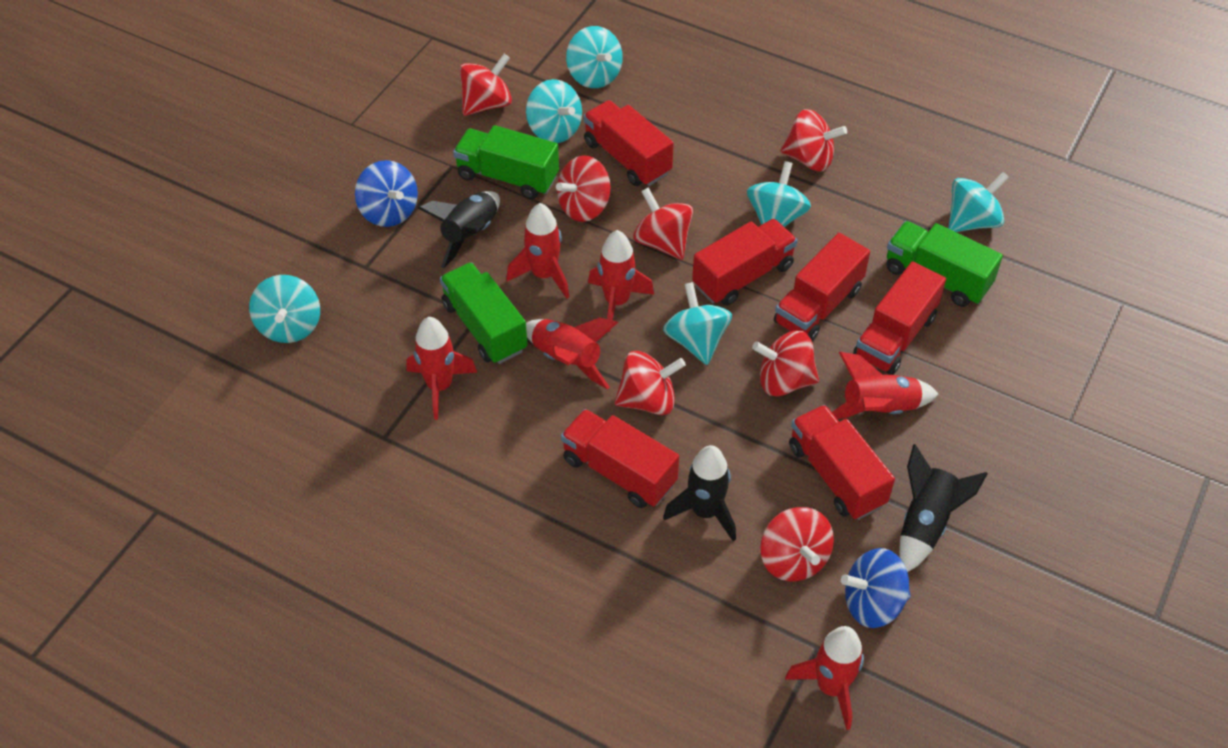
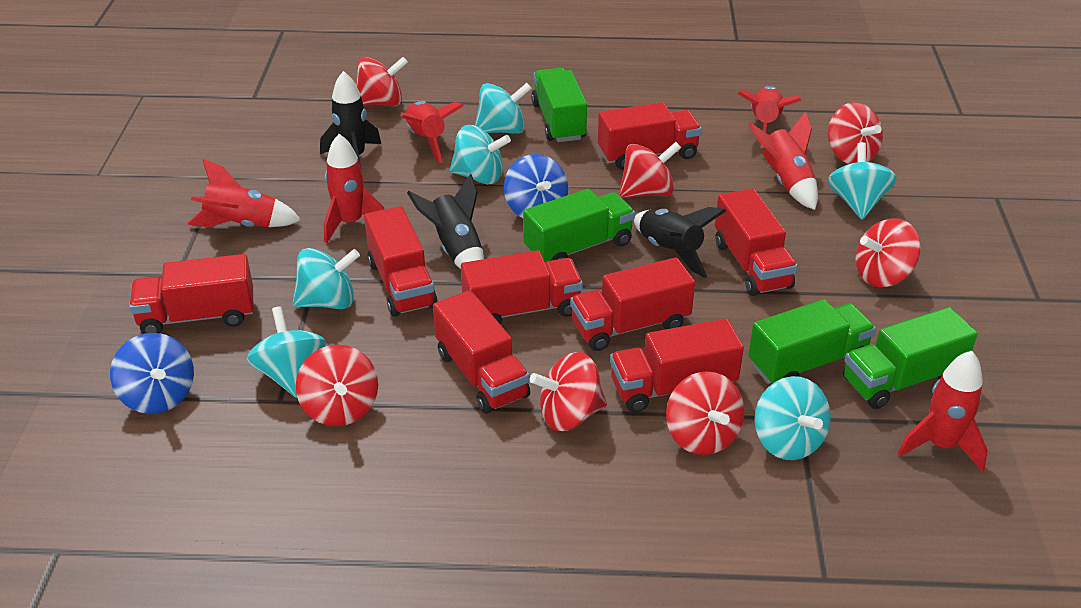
green truck: [440,262,528,364] [453,125,559,199] [886,221,1003,307] = 3 -> [523,189,635,262] [531,68,587,142] [748,299,876,384] [843,307,977,409] = 4
red truck: [561,409,679,508] [583,100,674,186] [692,219,797,306] [774,233,870,341] [789,405,895,520] [853,261,946,375] = 6 -> [129,254,253,334] [364,206,438,317] [433,290,530,414] [461,250,583,325] [570,257,695,351] [598,102,702,170] [610,319,744,412] [715,188,798,296] = 8

